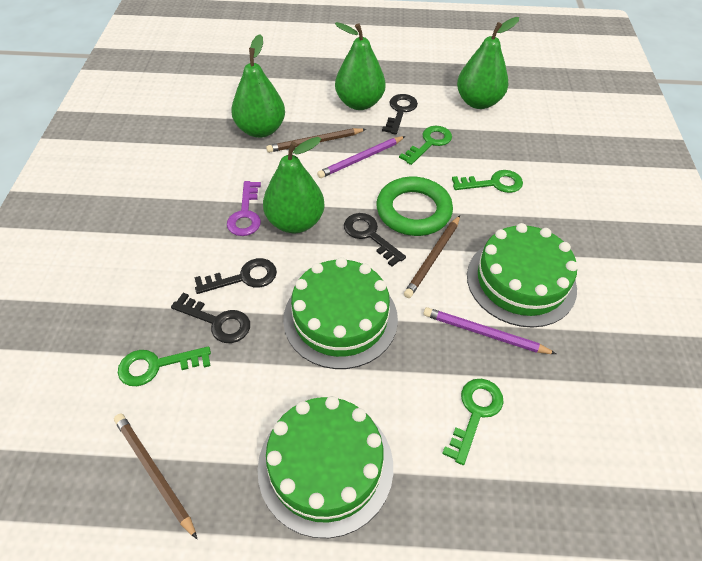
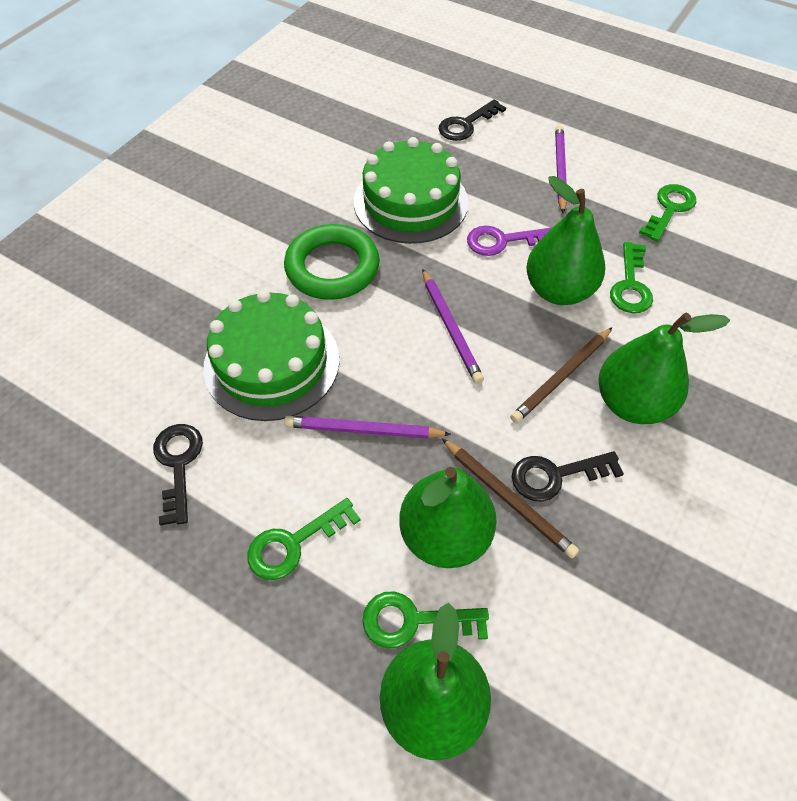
black key: [171,293,250,343] [194,258,277,294] [344,213,406,267] [382,94,418,135] = 4 -> [153,424,203,526] [439,99,506,141] [512,451,624,502] = 3
brown pencil: [114,414,197,539] [266,128,366,153] [404,215,460,298] = 3 -> [441,438,579,558] [510,327,613,423] = 2
green cake: [258,396,393,538] [283,257,398,369] [467,223,578,328] = 3 -> [203,290,340,421] [354,137,468,244] = 2
purple pencil: [317,136,406,178] [423,307,556,354] = 2 -> [284,416,451,438] [422,269,484,384] [555,125,567,214] = 3

